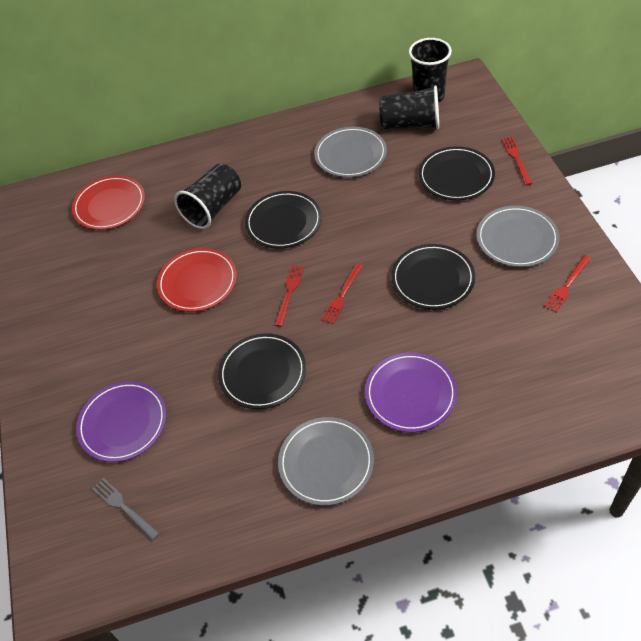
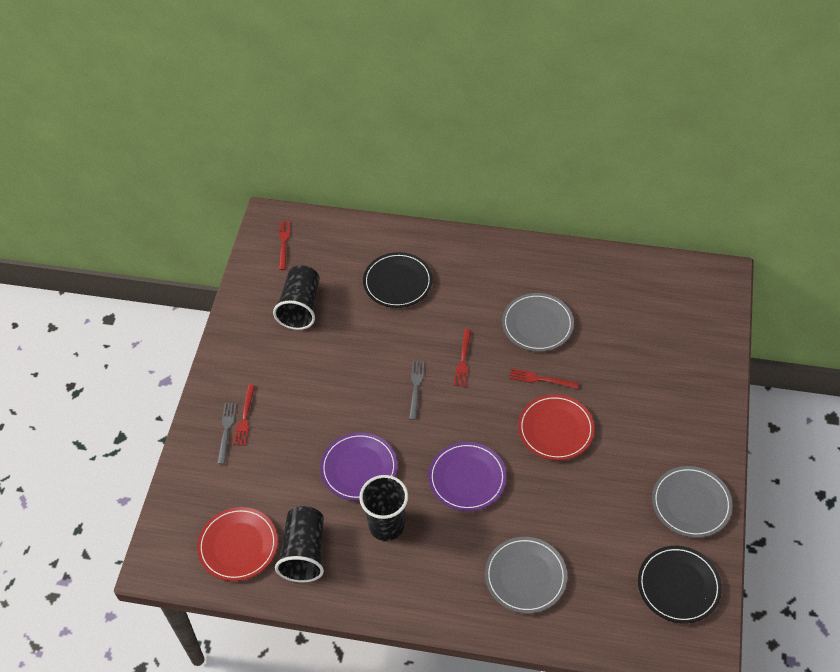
black plate: [218,333,306,409] [245,191,322,249] [391,244,475,309] [419,146,495,201] = 4 -> [363,252,433,308] [638,546,722,624] = 2
grey fork: [92,478,159,541] = 1 -> [217,403,236,464] [409,361,425,420] = 2

